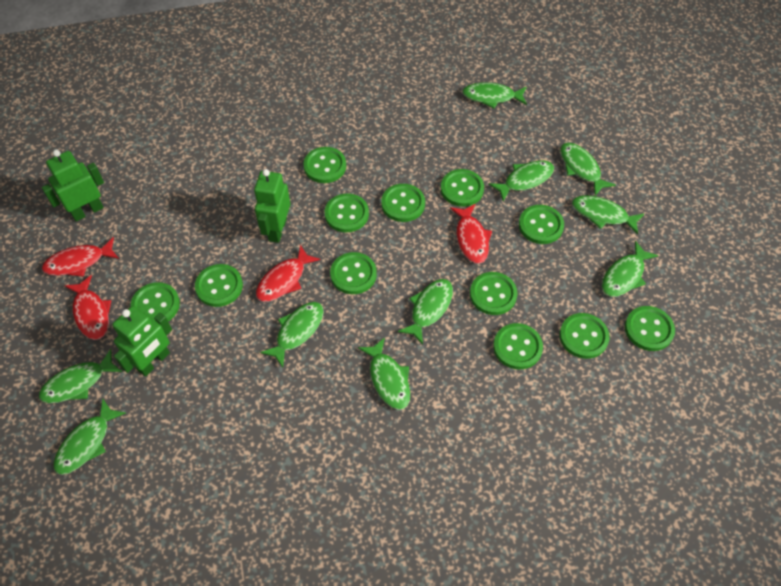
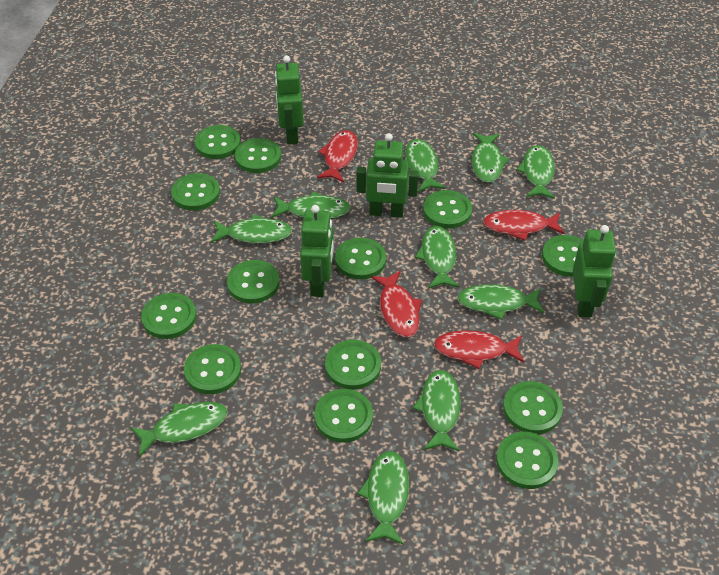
green button: [130,282,180,321] [195,264,243,307] [303,147,346,183] [325,194,369,232] [330,252,377,294] [381,184,425,222] [441,169,484,207] [470,272,517,315] [493,323,543,370] [519,205,564,244] [559,313,610,359] [625,306,675,351] = 12 -> [141,293,197,339] [171,173,220,211] [184,344,241,394] [195,125,241,159] [227,260,279,303] [235,138,281,173] [314,389,373,443] [325,340,381,389] [335,238,386,280] [423,190,472,229] [496,432,559,489] [503,381,563,434] [542,235,584,277] = 13
green robot: [42,150,104,221] [112,306,172,377] [254,169,290,243] = 3 -> [275,56,304,145] [300,205,334,297] [357,133,419,218] [573,225,616,318] = 4

